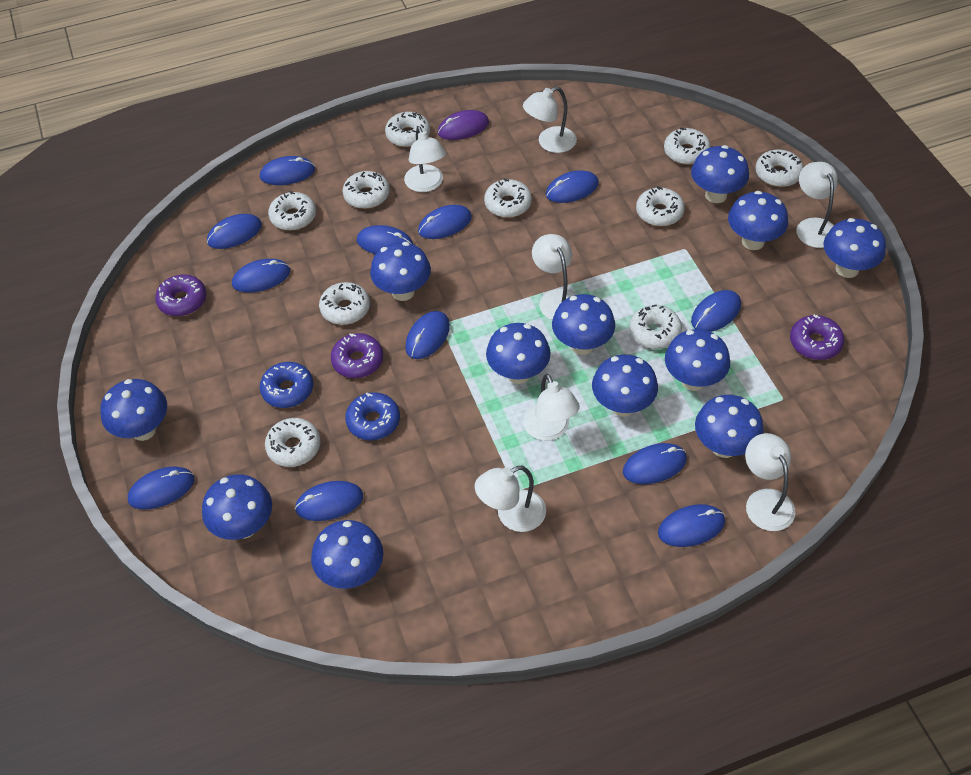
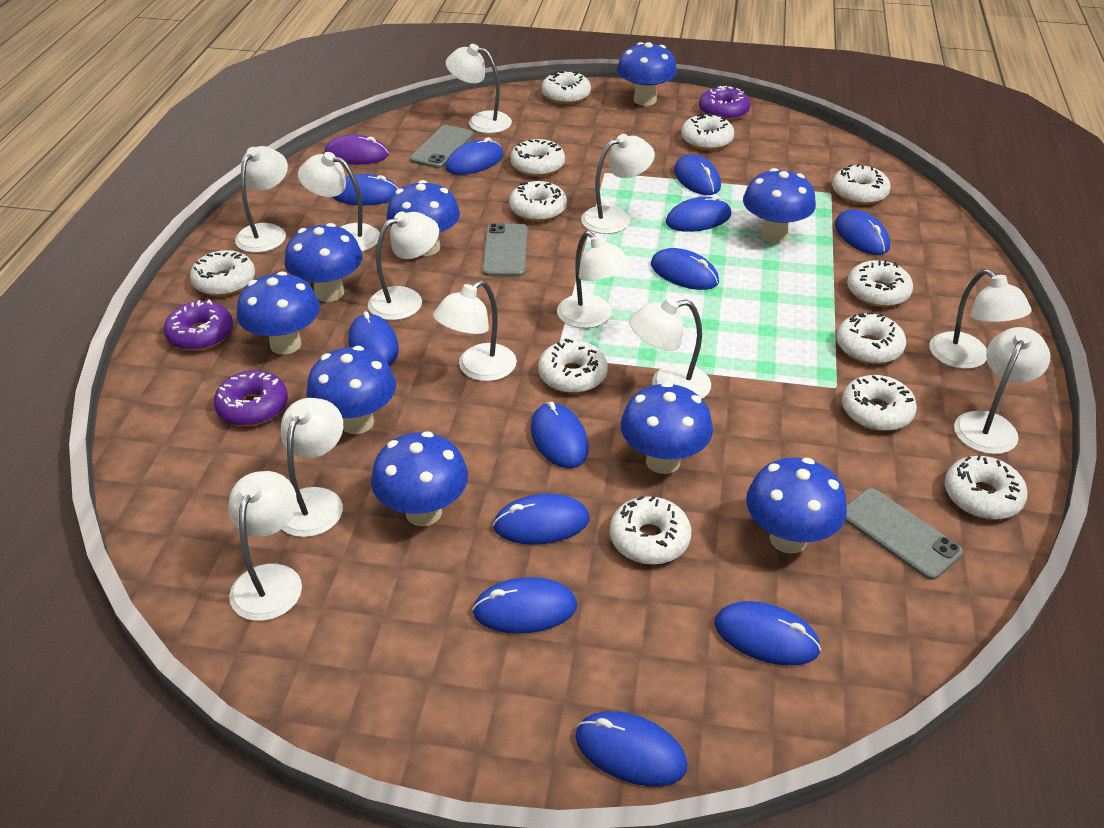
blue donut: [260,362,313,408] [345,392,400,440] = 2 -> none = 0
blue mushroom: [100,379,167,441] [202,474,272,540] [311,520,383,589] [370,242,431,301] [486,323,551,384] [552,294,615,355] [592,355,658,417] [665,329,730,391] [691,145,749,203] [695,395,764,458] [728,191,788,250] [824,218,886,278] = 12 -> [237,271,320,355] [284,223,363,302] [307,346,396,434] [371,431,468,526] [387,180,460,256] [617,42,677,106] [620,382,713,474] [743,168,816,243] [746,457,847,554] = 9
grey phone: none = 0 -> [410,125,474,168] [482,223,528,277] [845,488,963,580] = 3
white donut: [265,418,321,467] [268,191,316,231] [319,282,370,325] [343,171,390,209] [385,112,430,147] [484,178,532,218] [629,305,682,349] [636,186,685,226] [664,128,711,165] [755,150,803,187] = 10 -> [190,250,255,296] [509,181,567,222] [511,139,565,177] [538,339,608,393] [541,70,591,104] [610,496,691,565] [681,113,734,150] [832,164,891,205] [836,312,906,364] [842,375,917,431] [847,260,913,307] [944,455,1028,520] = 12
white lamp: [404,126,446,192] [475,466,546,532] [523,87,577,153] [523,374,580,441] [532,234,577,320] [745,433,796,531] [796,162,838,248] = 7 -> [228,471,302,621] [235,146,288,253] [281,398,343,537] [298,152,380,252] [368,211,439,320] [433,280,517,381] [446,44,512,133] [557,231,631,328] [581,134,655,234] [629,298,711,399] [929,269,1032,369] [954,327,1050,454] = 12

